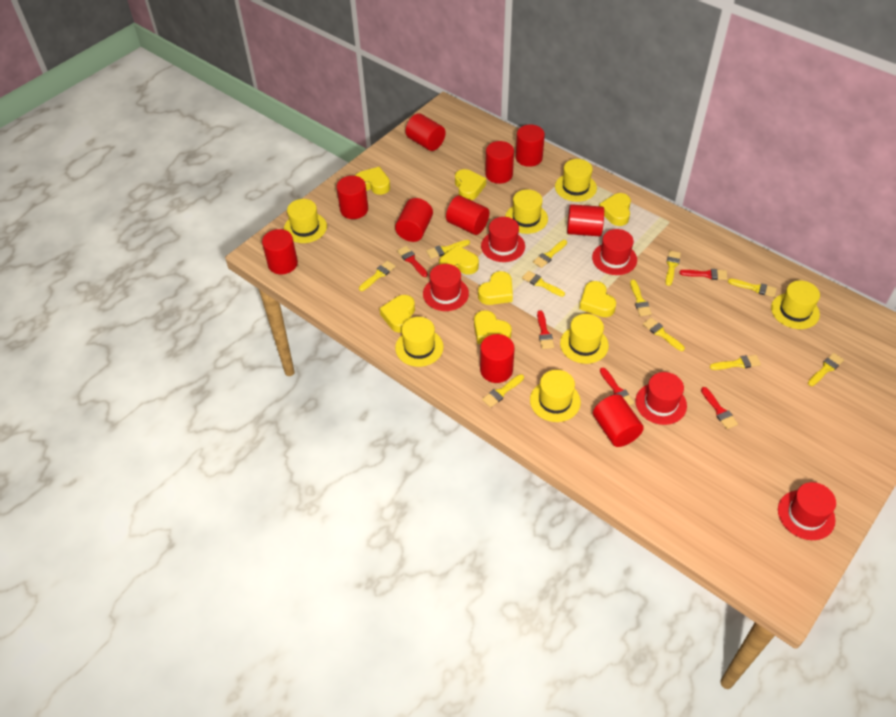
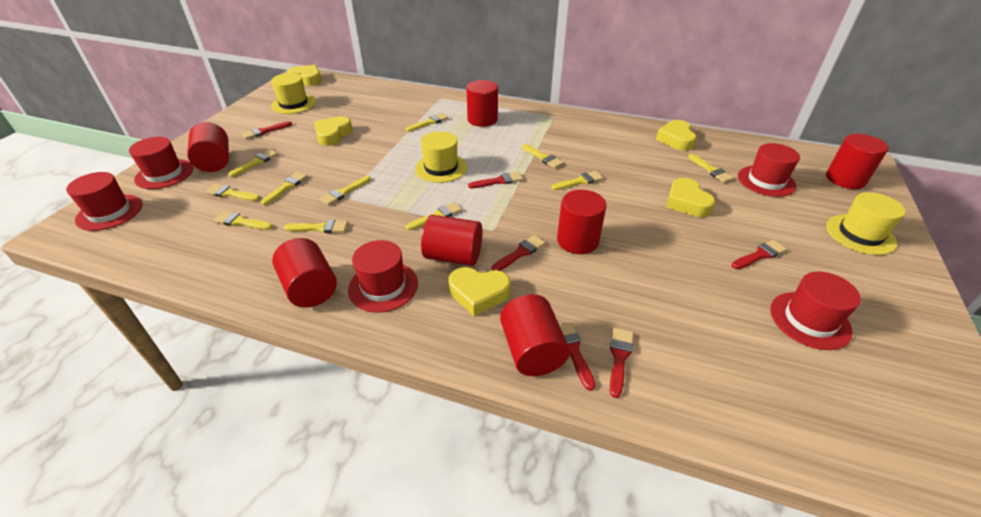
red brush: [397,246,428,277] [537,310,554,349] [600,367,634,406] [679,269,727,280] [701,387,738,429] = 5 -> [242,121,292,139] [468,172,523,188] [492,235,545,271] [559,322,596,391] [610,328,634,398] [732,240,787,269] = 6
red cylinder: [262,229,298,274] [337,176,368,219] [395,198,433,242] [405,113,446,151] [446,196,489,235] [480,334,515,383] [485,141,514,184] [516,125,545,167] [567,204,604,236] [593,394,644,447] = 10 -> [187,122,229,172] [272,238,337,308] [421,215,482,266] [466,80,498,127] [500,294,570,376] [557,190,607,254] [826,134,888,189] = 7
yellow hat: [284,199,327,243] [395,317,443,367] [505,189,548,234] [530,370,581,422] [555,159,597,202] [560,314,609,364] [771,281,820,329] = 7 -> [271,73,316,114] [415,131,467,183] [826,192,906,255] = 3
yellow heart: [355,167,390,195] [379,295,415,333] [439,245,479,275] [455,169,486,200] [474,310,512,344] [478,271,513,305] [579,281,616,317] [599,193,631,226] = 8 -> [287,65,322,86] [314,116,353,146] [449,267,510,316] [656,120,697,151] [666,178,715,217] = 5

